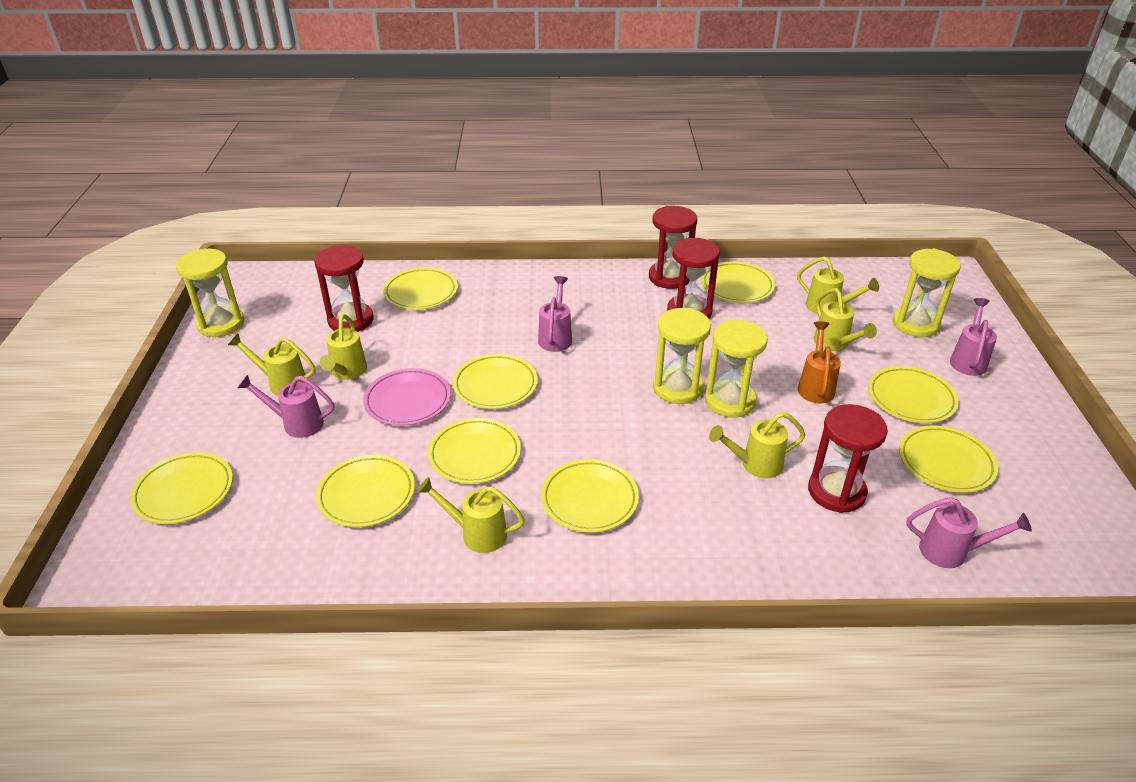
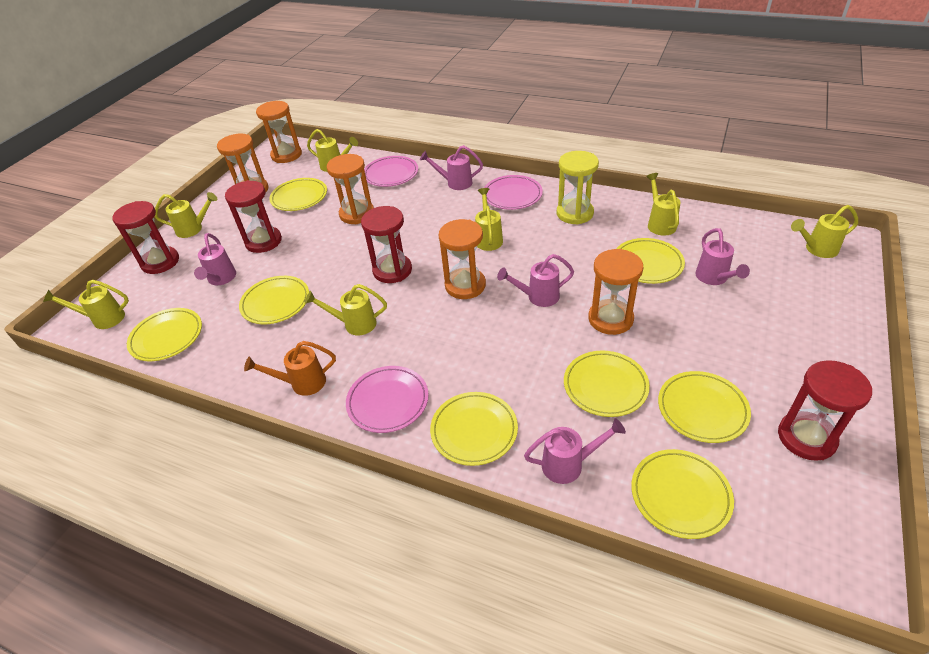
orange hourglass: none = 0 -> [217,134,268,193] [256,101,302,163] [327,154,374,224] [439,219,486,299] [588,249,644,335] = 5
pink plate: [363,368,451,426] = 1 -> [346,366,429,433] [364,156,418,187] [484,175,543,210] = 3
pink watering can: [238,375,334,438] [538,276,572,352] [906,497,1032,568] [950,298,997,376] = 4 -> [194,233,236,285] [420,145,483,190] [497,254,574,307] [524,418,626,484] [696,228,750,285] = 5
yellow hourglass: [176,249,244,337] [653,308,711,404] [705,320,768,418] [892,249,961,337] = 4 -> [557,151,599,225] = 1
yellow plate: [130,452,233,524] [316,455,415,527] [383,267,458,310] [428,418,521,484] [453,354,538,409] [541,459,639,532] [701,261,775,303] [868,366,959,423] [899,426,998,493] = 9 -> [127,308,202,361] [239,276,309,324] [269,178,327,211] [430,392,518,466] [564,351,650,417] [616,238,685,284] [631,449,734,539] [658,371,751,443] = 8
yellow watering can: [228,334,315,396] [319,314,367,380] [417,477,525,553] [709,412,805,478] [797,256,879,314] [814,288,877,351] = 6 -> [43,280,129,329] [154,192,218,238] [305,284,387,335] [307,129,358,172] [475,188,503,251] [646,173,681,236] [791,205,858,258] = 7

